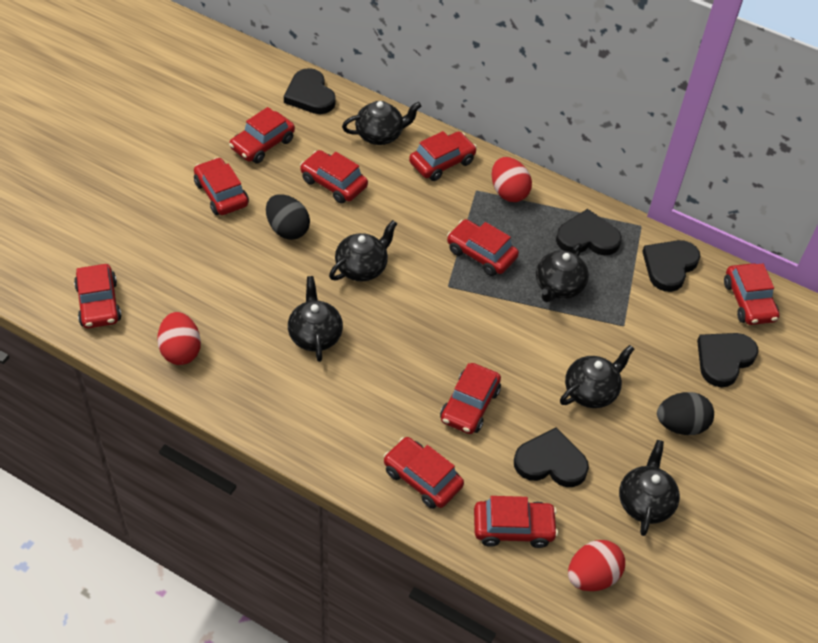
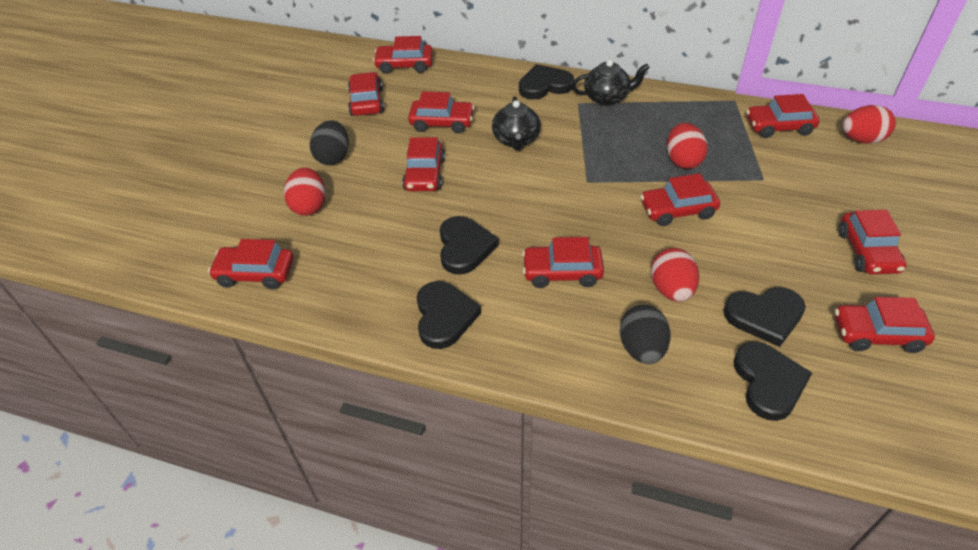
black teapot: [288,276,343,362] [329,220,397,281] [342,101,421,145] [536,243,589,302] [560,345,634,408] [619,440,680,536] = 6 -> [492,96,541,151] [571,60,650,106] = 2
red egg: [157,312,201,365] [492,157,532,202] [568,540,625,591] = 3 -> [284,167,326,216] [651,248,699,302] [667,123,708,169] [842,105,896,144] = 4

